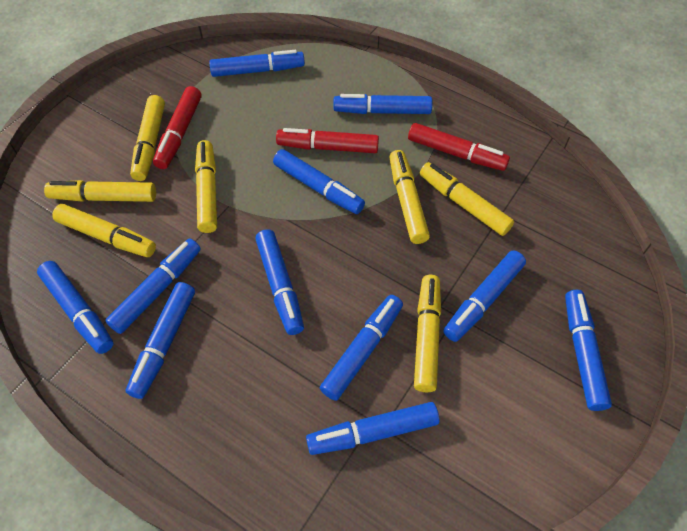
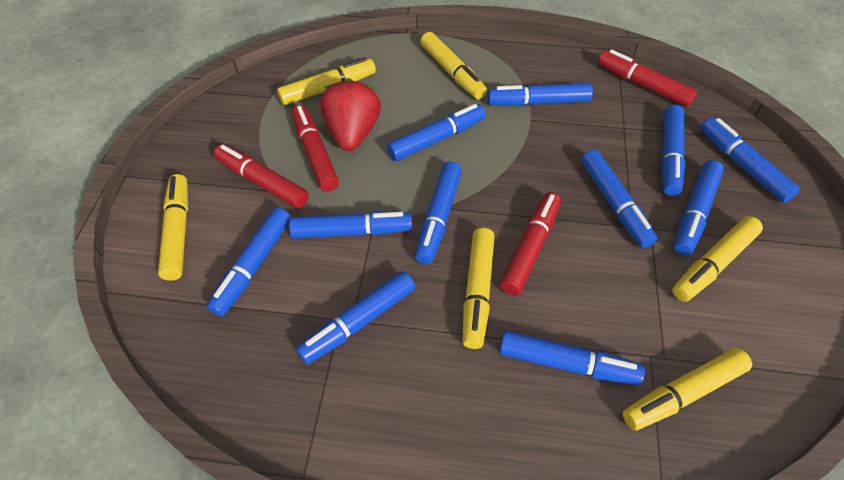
red marker: [153,86,201,169] [276,128,379,153] [408,123,510,171] = 3 -> [214,144,309,208] [292,105,339,192] [500,192,561,296] [598,49,697,107] = 4
red strawberry: none = 0 -> [320,78,381,151] = 1
yellow marker: [44,180,156,202] [52,204,156,257] [130,95,165,181] [195,140,217,233] [390,150,430,244] [414,275,441,392] [420,162,514,236] = 7 -> [158,174,188,281] [277,57,376,105] [420,32,487,99] [463,228,495,349] [622,348,752,431] [672,216,763,302] = 6

